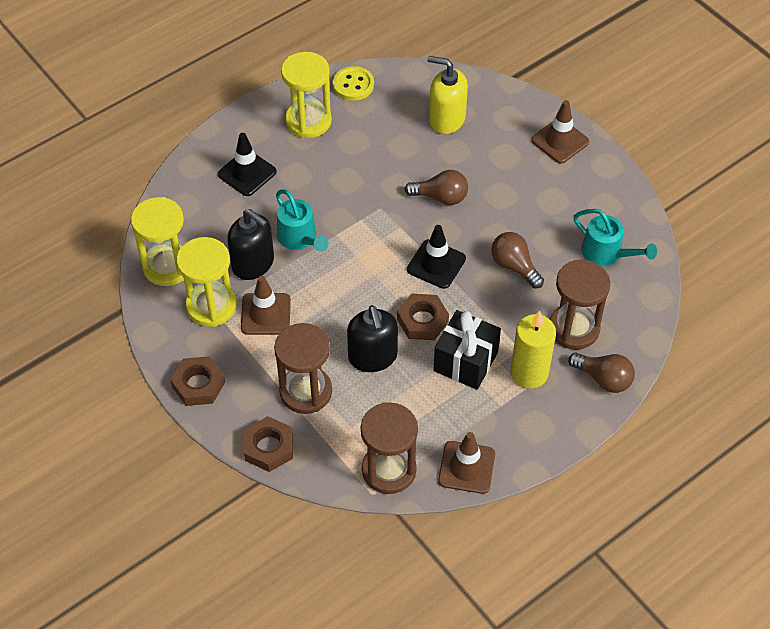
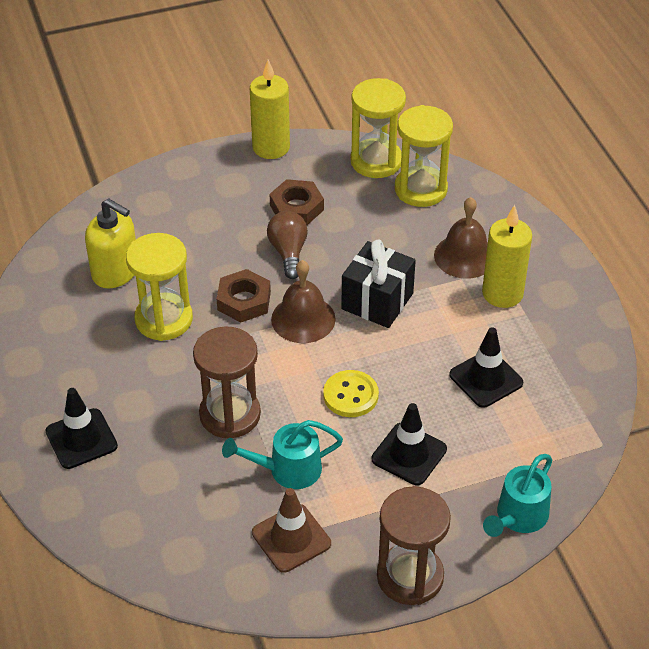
black soap dispenser: [227,209,274,280] [347,305,398,372] = 2 -> none = 0
black traffic cone: [218,133,277,196] [407,225,466,289] = 2 -> [45,388,118,469] [372,403,447,485] [450,327,523,408] = 3
brown bell: none = 0 -> [271,260,336,343] [434,197,488,279] = 2
brown hourglass: [274,323,332,414] [361,402,418,494] [550,260,610,350] = 3 -> [193,326,261,438] [377,486,451,605] = 2
brown light bulb: [404,170,468,205] [491,232,544,288] [568,353,635,393] = 3 -> [267,211,308,279] = 1
brown nut: [170,356,225,406] [244,416,293,472] [397,293,449,340] = 3 -> [217,269,271,322] [270,179,324,225] = 2
brown traffic cone: [241,276,291,335] [438,432,495,494] [531,100,589,164] = 3 -> [252,488,331,573] = 1
yellow candle: [511,311,556,389] = 1 -> [250,60,290,159] [482,205,532,308] = 2

